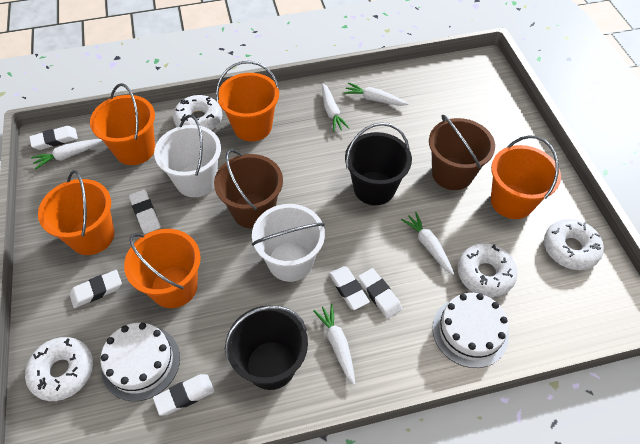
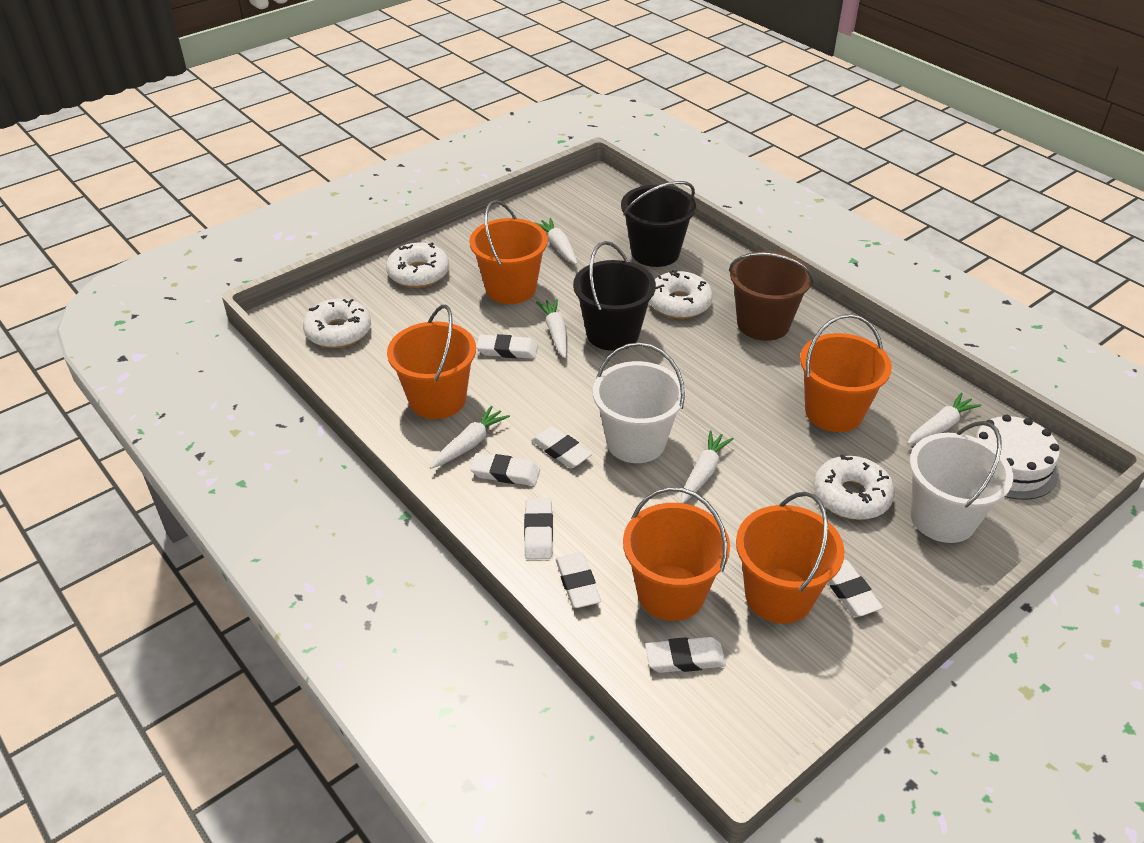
brown bucket: [214,149,283,229] [429,115,495,190] = 2 -> [729,251,814,341] = 1
white cake: [100,323,180,401] [433,293,509,368] = 2 -> [974,414,1060,500] = 1
white eraser: [29,126,78,150] [69,270,122,308] [129,190,161,234] [153,374,215,416] [329,266,370,310] [358,268,402,319] = 6 -> [470,453,540,486] [476,334,538,359] [524,498,553,560] [531,426,592,468] [556,552,601,608] [645,637,726,673] [828,560,883,616] = 7

